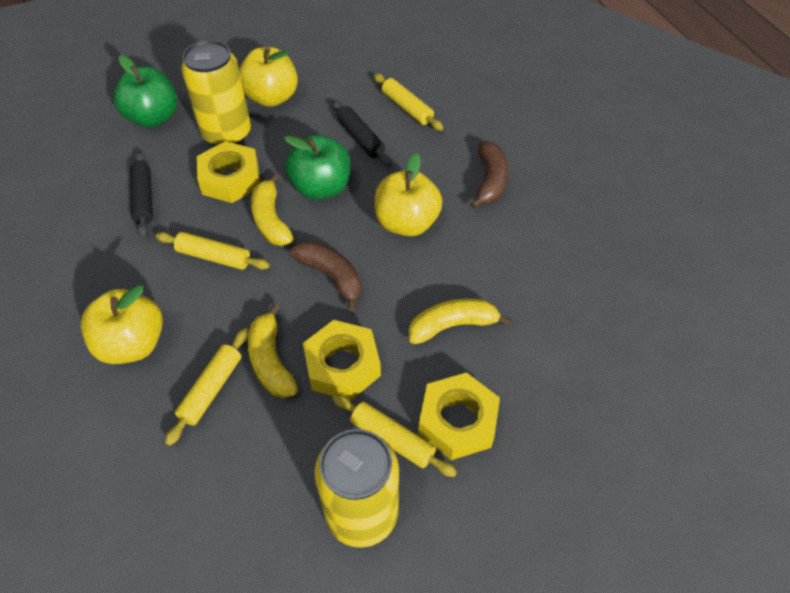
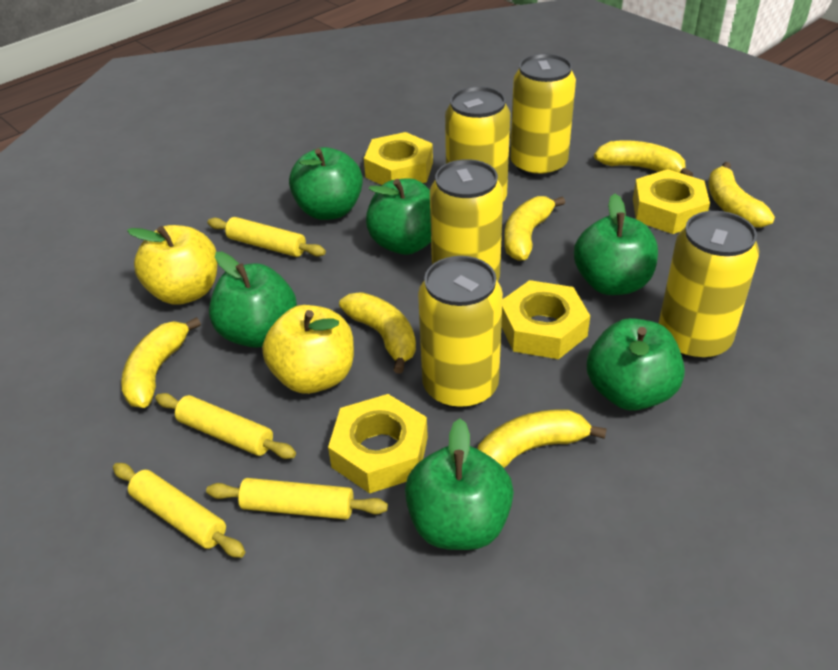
black rolling pin: [130,151,153,238] [332,100,391,166] = 2 -> none = 0
brown banana: [290,241,361,311] [470,141,508,209] = 2 -> none = 0
green apple: [114,55,177,128] [284,135,350,200] = 2 -> [209,252,297,348] [289,147,363,220] [366,178,431,255] [405,418,514,550] [574,193,658,295] [587,318,685,411] = 6
yellow apple: [80,285,163,364] [239,47,298,107] [375,153,443,236] = 3 -> [127,225,217,305] [262,305,354,394] = 2
yellow banana: [248,304,298,398] [251,173,294,246] [409,299,512,344] = 3 -> [121,317,201,408] [339,292,416,373] [477,409,607,468] [504,196,565,261] [594,140,693,177] [708,162,775,228] = 6
yellow can: [181,40,251,146] [314,429,399,548] = 2 -> [418,256,503,409] [430,159,503,281] [445,86,510,201] [510,54,576,178] [658,211,759,360] = 5
yellow nut: [197,141,260,203] [303,320,381,401] [418,372,500,460] = 3 -> [328,394,428,493] [364,132,433,185] [501,280,590,359] [633,169,710,234] = 4

